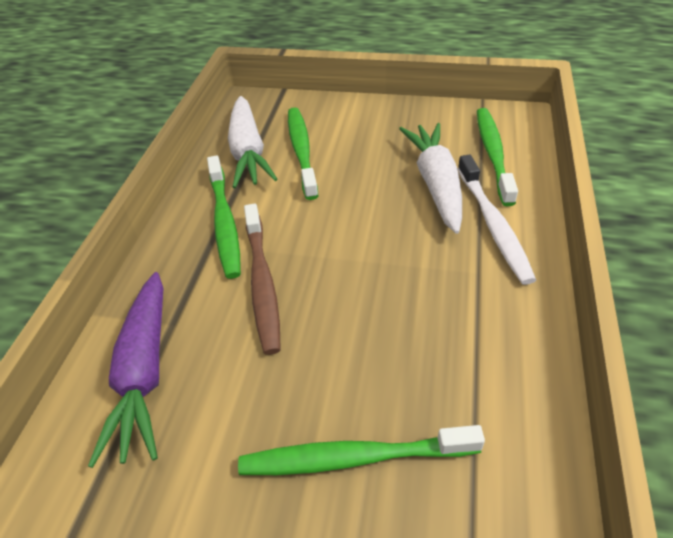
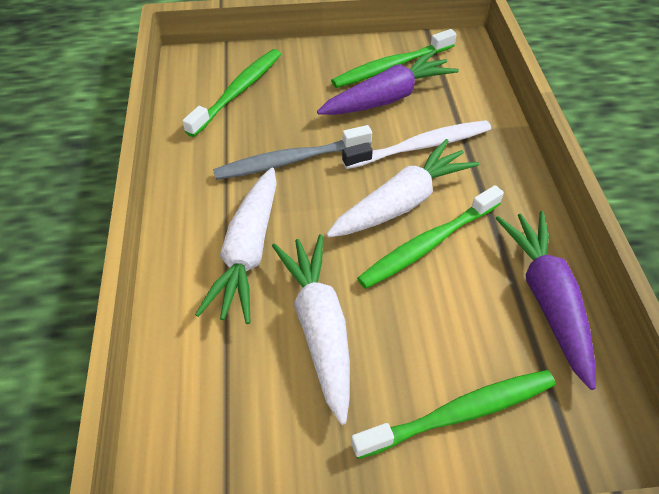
brown toothbrush: [244,204,281,355] = 1 -> none = 0
grey toothbrush: none = 0 -> [213,125,372,180] = 1
purple carrot: [88,272,163,468] = 1 -> [317,50,459,115] [496,211,596,390] = 2
white carrot: [228,96,278,188] [399,123,462,234] = 2 -> [195,168,277,324] [272,234,350,425] [326,139,479,237] = 3

